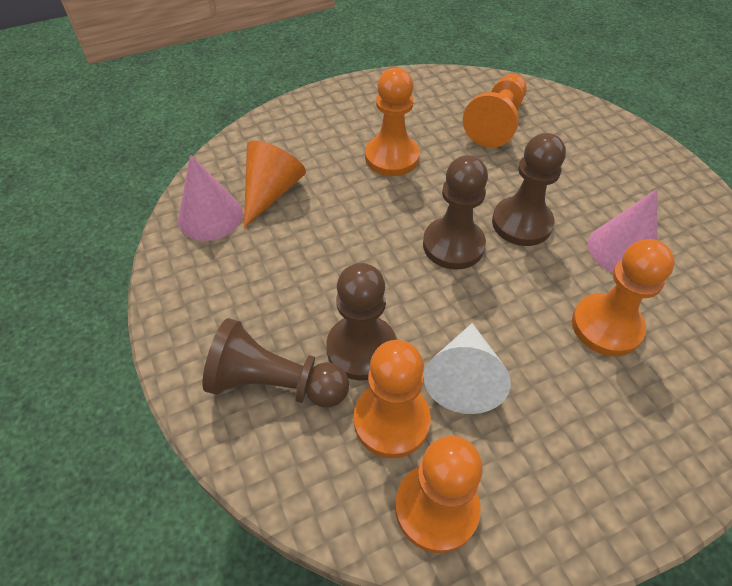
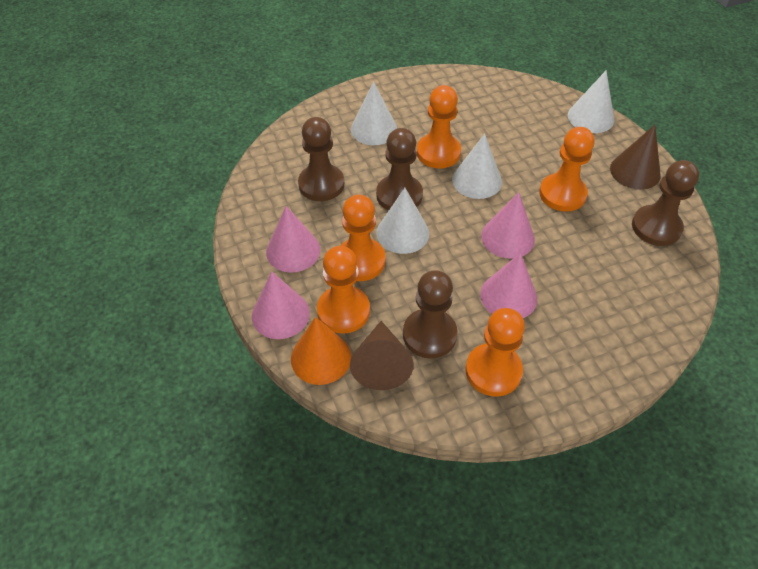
brown cone: none = 0 -> [350,321,414,390] [610,125,661,190] = 2
pink cone: [178,154,243,241] [588,189,657,273] = 2 -> [252,272,310,339] [266,206,320,273] [480,253,537,318] [481,192,535,259] = 4
white cone: [424,323,511,414] = 1 -> [351,82,397,145] [377,188,429,254] [452,134,502,199] [568,70,614,133] = 4

